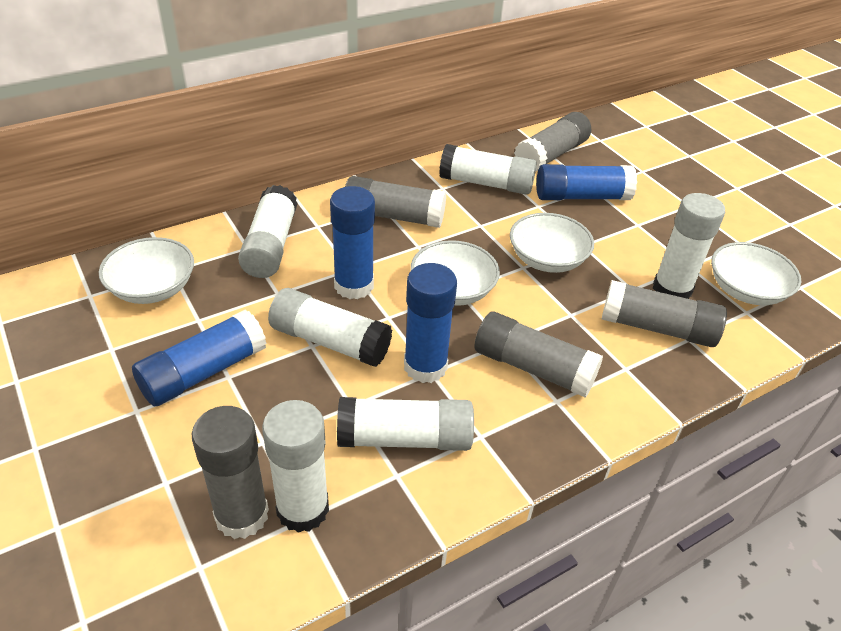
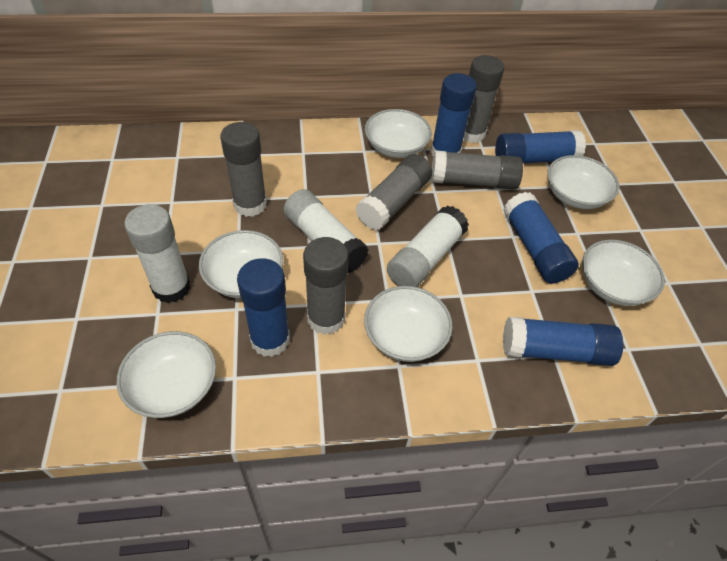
blue glue stick: [132,310,267,406] [330,186,375,299] [404,263,457,383] [536,164,637,200] = 4 -> [237,258,290,357] [431,73,477,156] [495,130,586,163] [503,317,623,366] [504,192,579,284] = 5
white bowl: [99,237,194,304] [411,240,500,306] [510,213,594,273] [711,242,801,305] = 4 -> [117,331,216,418] [199,230,283,298] [364,286,453,362] [365,109,432,158] [547,155,619,209] [582,240,665,306] = 6
white glue stick: [238,185,298,278] [262,400,329,533] [268,288,392,367] [337,397,474,451] [439,144,537,195] [653,193,726,299] = 6 -> [124,204,191,303] [284,189,369,273] [387,205,469,287] = 3

